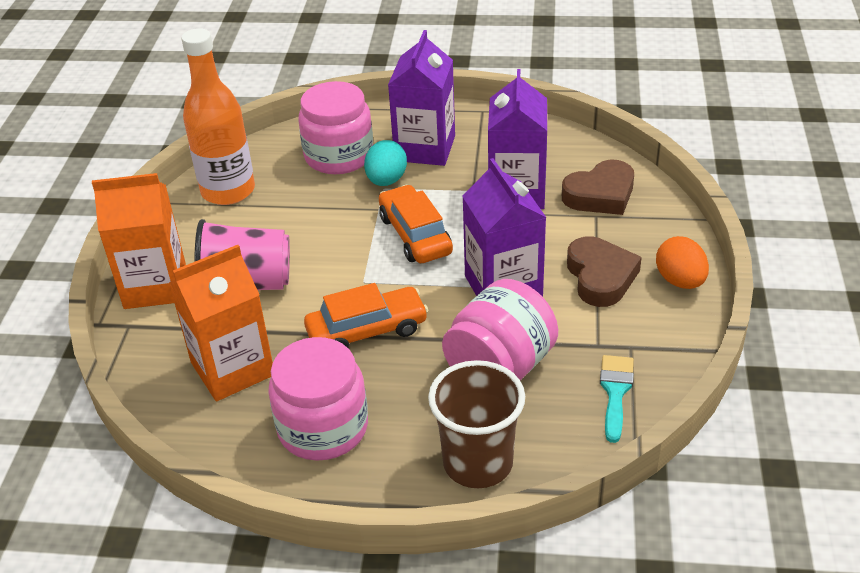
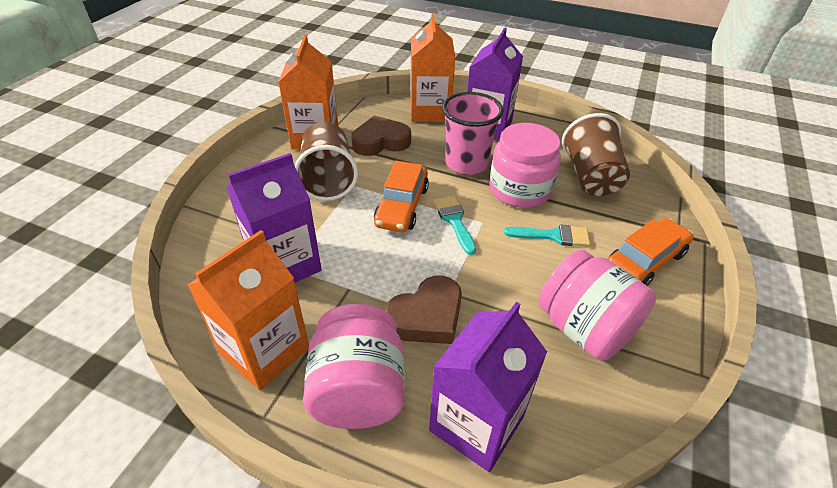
brown cup: [428,360,525,488] = 1 -> [295,122,358,201] [562,113,630,196] = 2
orange bottle: [181,28,255,205] = 1 -> none = 0
orange carton: [92,173,186,309] [169,245,273,401] = 2 -> [188,230,309,390] [278,35,338,150] [410,14,455,122] = 3
orange egg: [656,236,709,289] = 1 -> none = 0
turquoise brush: [600,355,634,443] = 1 -> [433,196,476,255] [504,224,590,246] = 2
turquoise egg: [364,140,407,186] = 1 -> none = 0

